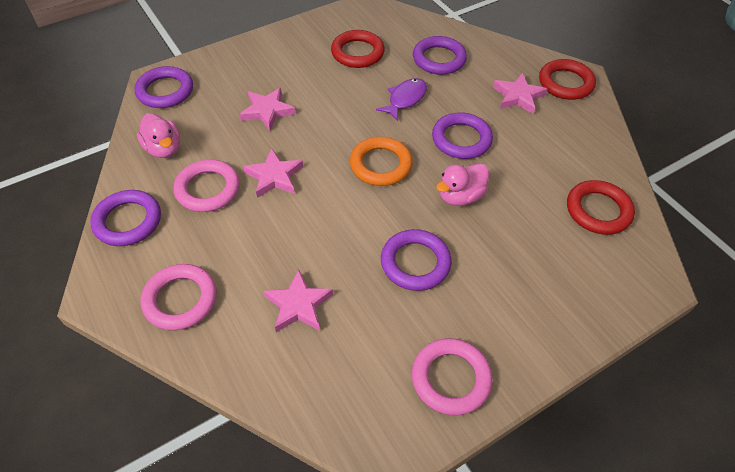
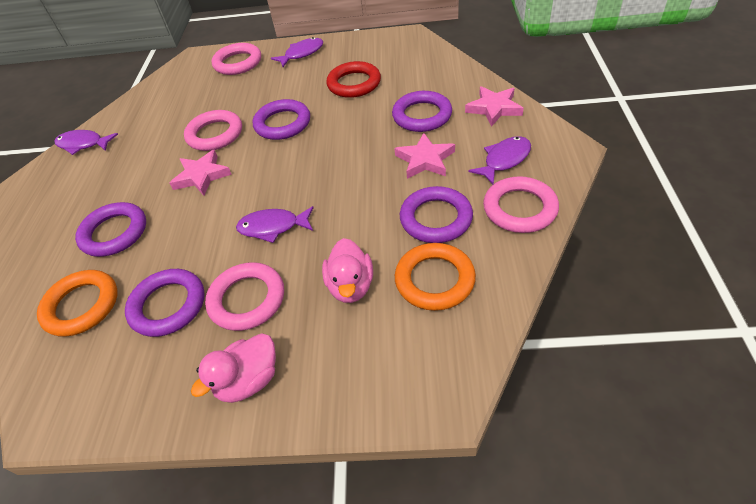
orange ring: [350,137,413,186] = 1 -> [37,270,118,337] [395,243,476,311] = 2
pink ring: [141,264,217,331] [173,160,240,212] [412,338,493,415] = 3 -> [184,110,242,151] [205,262,284,331] [212,43,261,75] [483,176,559,233] = 4
pink star: [239,88,295,131] [243,149,303,198] [264,269,333,332] [493,73,547,114] = 4 -> [169,150,232,196] [394,133,455,179] [465,86,524,127] = 3
purple fish: [376,78,427,121] = 1 -> [54,130,118,155] [236,206,313,243] [271,37,323,67] [468,136,531,184] = 4
red ring: [331,30,385,68] [539,59,596,100] [567,180,635,235] = 3 -> [326,61,381,98] = 1

